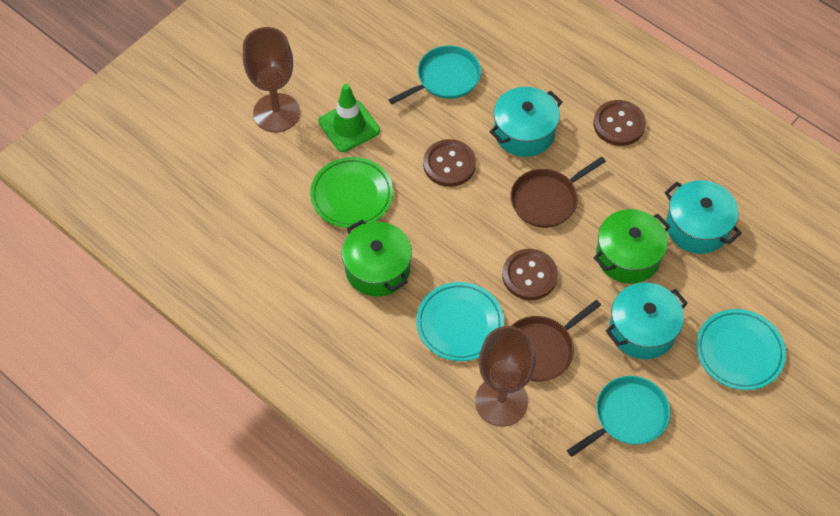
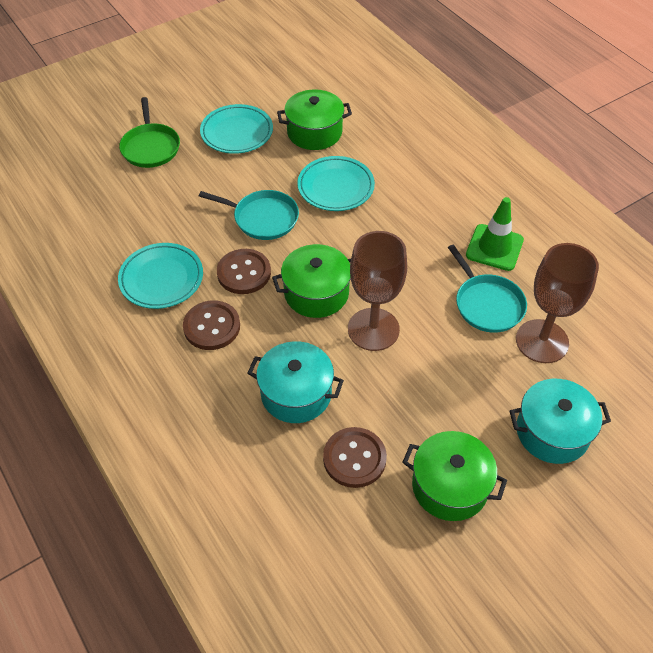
brown pan: [510,157,606,228] [511,300,601,382] = 2 -> none = 0
green pan: none = 0 -> [119,97,180,168] = 1
green plate: [310,157,393,228] = 1 -> none = 0
green pot: [342,219,412,297] [594,209,670,284] = 2 -> [272,244,351,318] [277,89,352,150] [402,431,507,521] = 3
turquoise plate: [416,282,504,361] [696,309,786,390] = 2 -> [118,243,203,309] [200,104,273,154] [297,156,375,211] = 3
turquoise pot: [490,87,562,157] [606,282,688,359] [665,180,742,254] = 3 -> [248,341,344,423] [510,379,611,464] = 2

